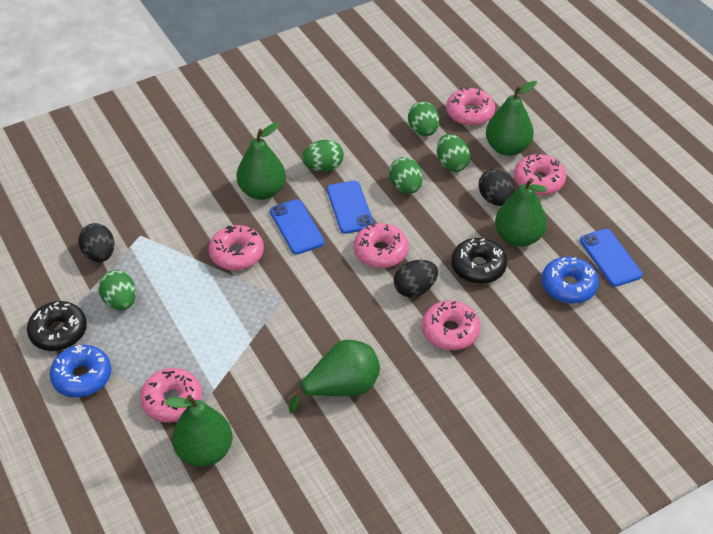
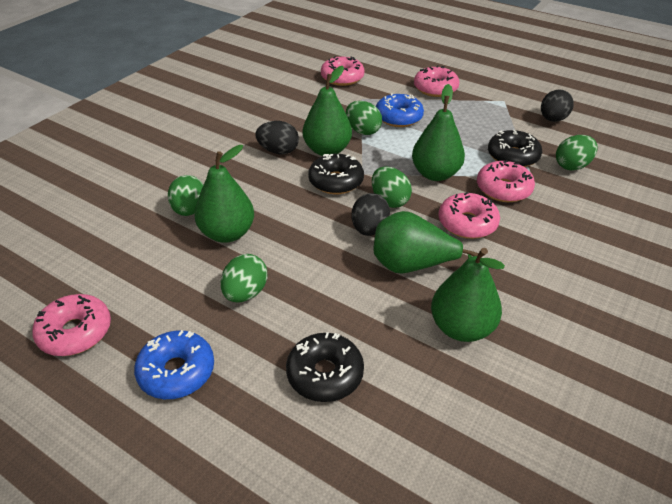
black donut: [27,301,87,351] [451,238,507,284] = 2 -> [286,332,364,402] [308,154,364,194] [488,130,542,167] = 3
blue phone: [270,199,325,254] [327,181,374,234] [580,229,642,287] = 3 -> none = 0
pink donut: [140,368,202,422] [209,225,264,270] [354,223,409,268] [422,300,480,350] [446,87,495,126] [514,154,566,195] = 6 -> [32,294,111,356] [321,56,364,86] [414,65,459,97] [439,192,500,239] [477,160,535,202] = 5

